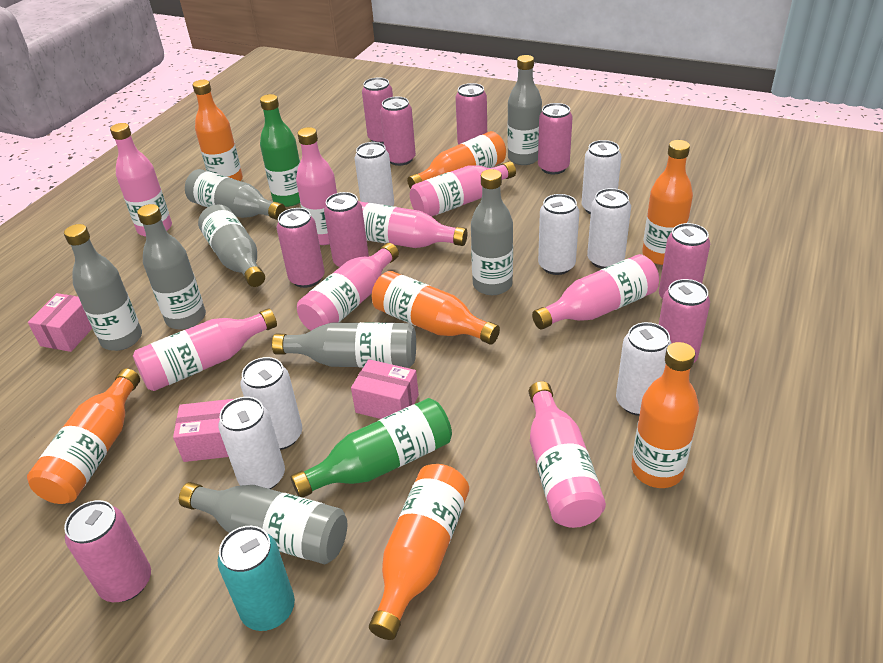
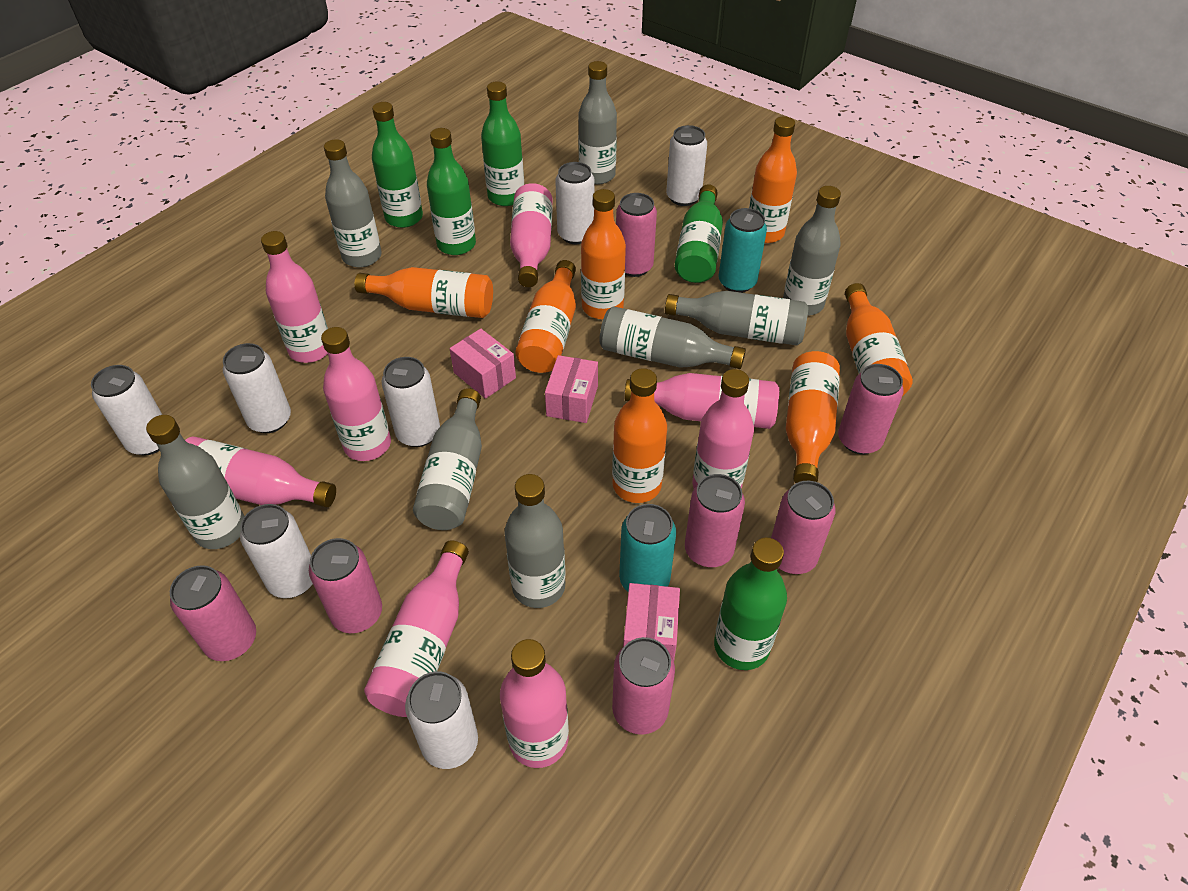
green bottle: [260,94,300,207] [291,398,452,497] = 2 -> [372,102,423,228] [427,128,476,255] [481,81,524,206] [675,184,723,283] [714,538,787,670] = 5
pink can: [64,500,151,602] [277,208,325,288] [324,192,369,268] [362,77,393,144] [380,96,416,166] [455,83,487,144] [538,103,573,174] [659,223,710,299] [659,279,710,363] = 9 -> [170,565,256,661] [309,538,382,633] [612,637,675,735] [616,193,657,277] [685,474,745,567] [771,481,836,574] [838,364,904,454] = 7
turquoise can: [218,526,295,631] = 1 -> [619,504,676,591] [719,208,767,293] = 2

